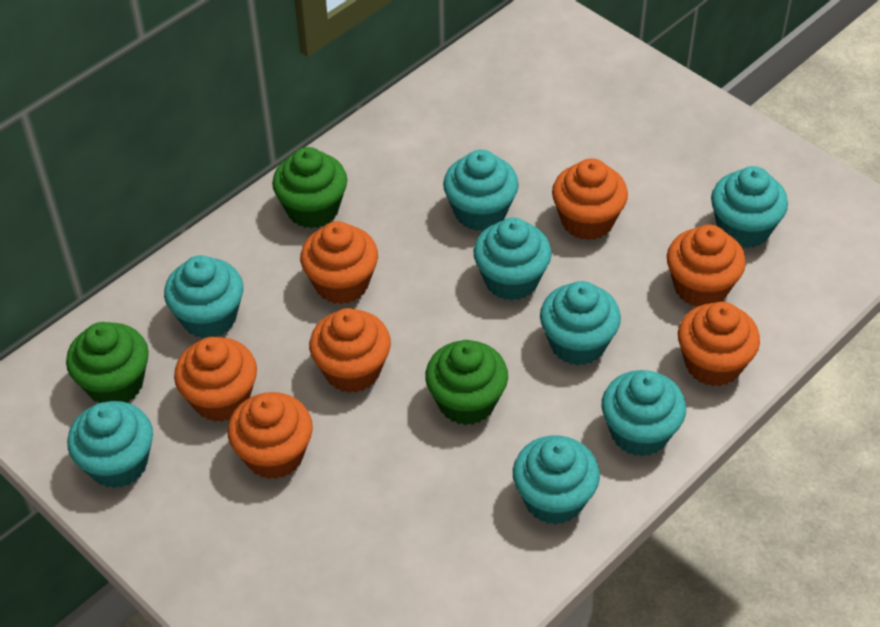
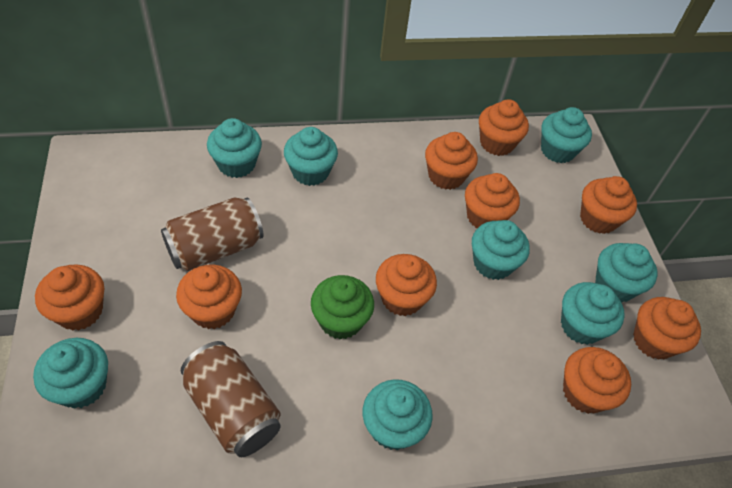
brown can: none = 0 -> [161,197,264,271] [181,341,281,457] = 2
green cupcake: [66,322,149,403] [272,147,347,228] [425,340,508,425] = 3 -> [311,275,374,340] = 1
orange cupcake: [174,337,257,422] [228,392,313,479] [300,221,378,304] [309,308,391,393] [552,158,628,240] [667,224,746,307] [678,302,760,386] = 7 -> [35,265,104,330] [176,265,242,329] [376,254,437,316] [425,132,478,190] [465,173,520,228] [479,99,529,156] [563,347,631,414] [580,176,637,234] [633,297,701,360] = 9

